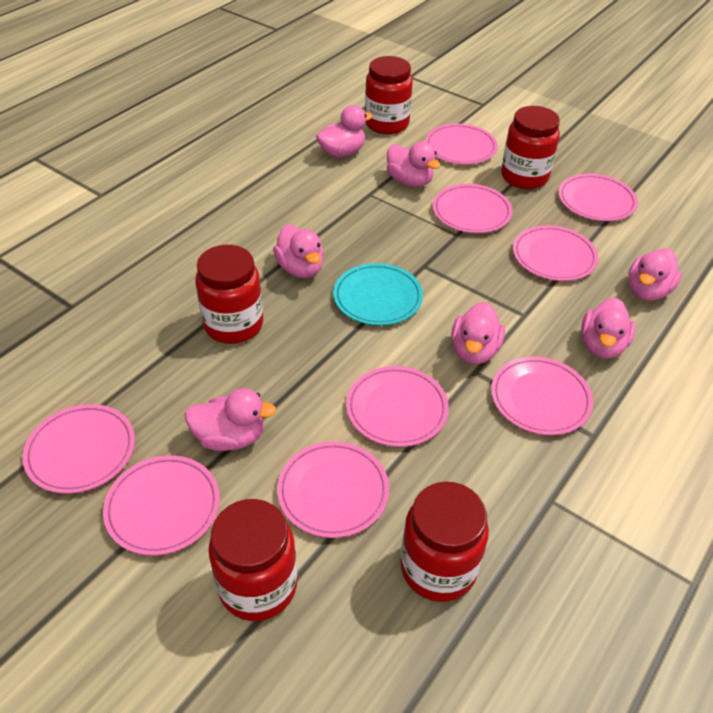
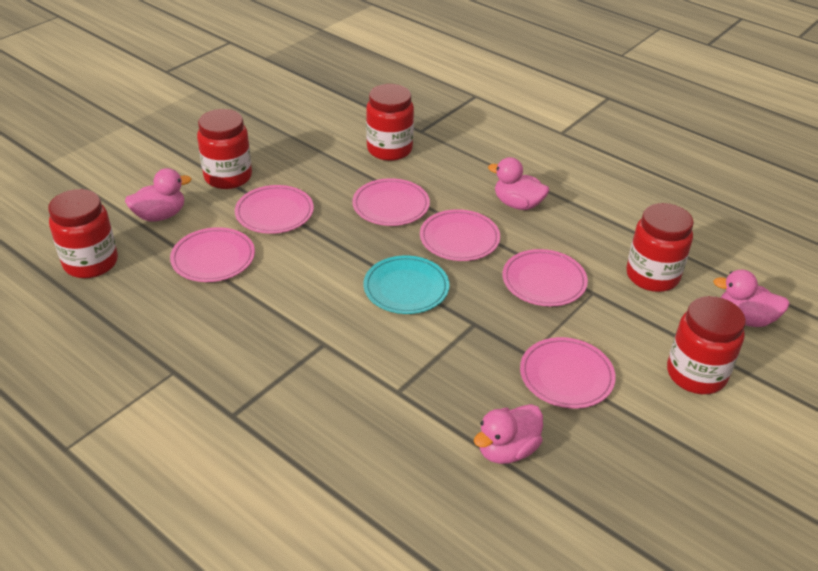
pink duck: [185,388,277,451] [273,225,324,278] [316,105,373,158] [387,141,441,187] [451,302,505,364] [581,298,636,359] [628,248,682,301] = 7 -> [125,168,191,222] [474,404,543,464] [488,157,549,210] [713,269,790,327] = 4
pink plate: [22,404,135,494] [103,455,220,556] [277,441,389,538] [346,366,449,447] [425,124,498,164] [433,184,513,233] [491,357,593,435] [513,225,598,281] [558,174,638,221] = 9 -> [170,227,255,282] [235,185,314,234] [352,178,430,226] [420,209,500,261] [503,249,588,306] [520,337,616,409] = 6

